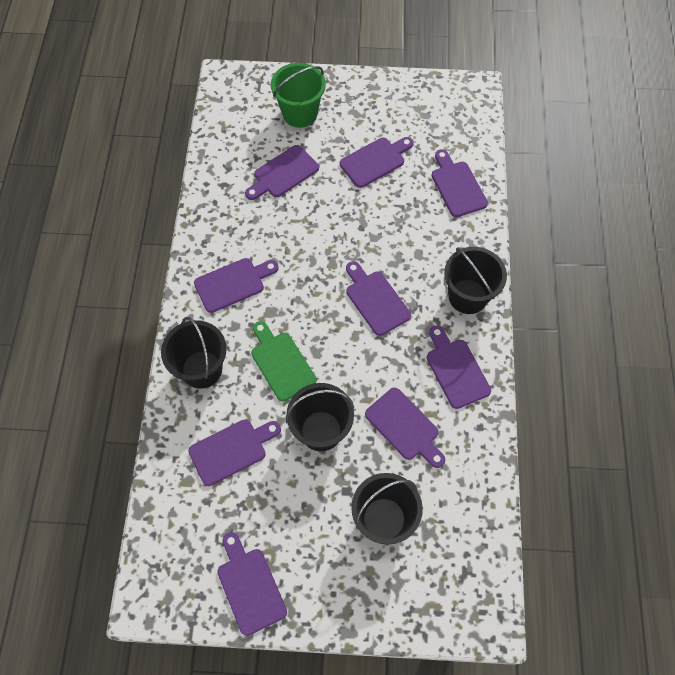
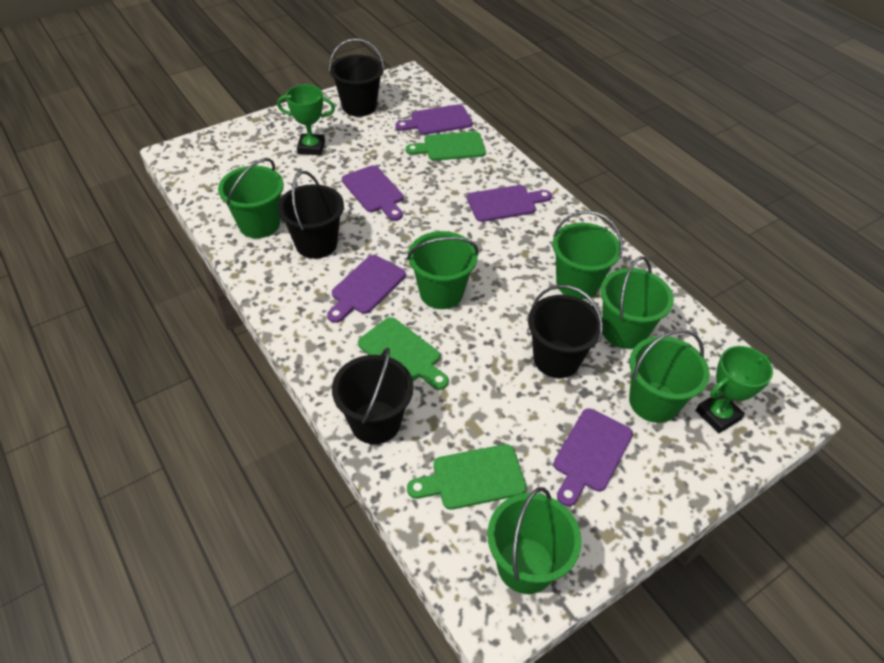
green bucket: [271,63,326,128] = 1 -> [218,158,284,238] [407,231,479,309] [487,487,581,594] [553,210,623,299] [600,256,674,349] [629,329,710,423] = 6
green cutting board: [251,321,317,402] = 1 -> [358,317,449,390] [406,131,486,161] [407,444,526,510] = 3
green trophy: none = 0 -> [277,84,335,155] [696,346,773,433] = 2
purple cutting board: [188,419,281,486] [194,258,279,313] [217,532,287,636] [245,145,319,200] [340,137,414,188] [346,261,411,336] [365,388,445,468] [427,325,491,409] [432,149,488,217] = 9 -> [327,255,406,323] [342,165,403,221] [396,104,473,135] [467,185,552,222] [553,408,633,506] = 5

